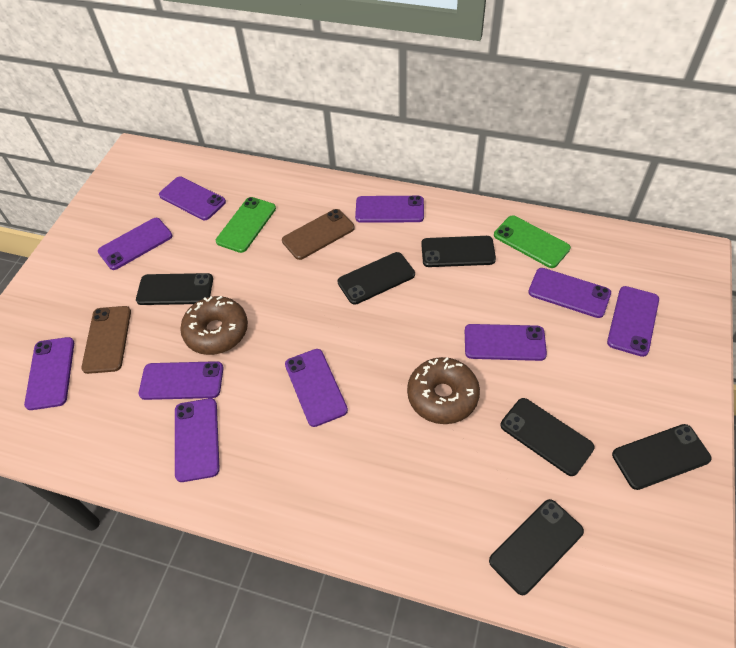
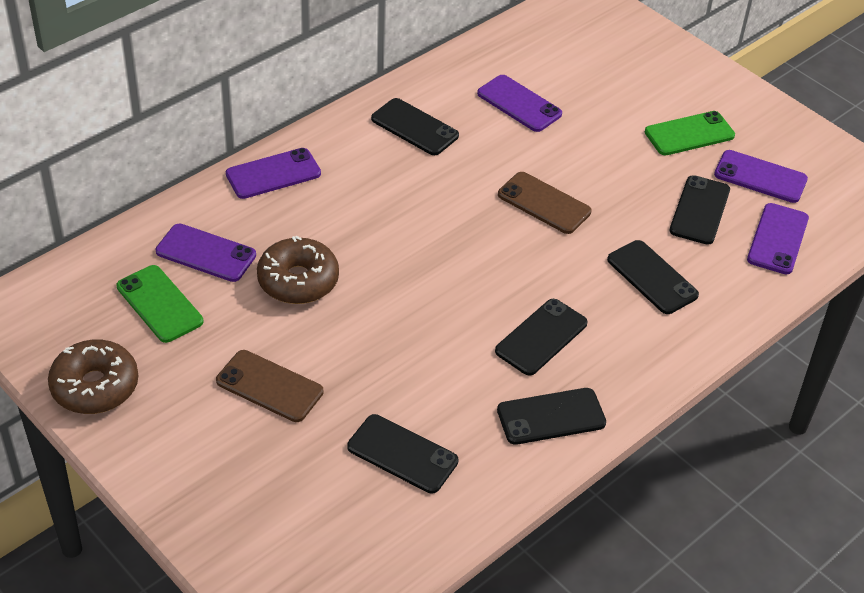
purple phone: [24,337,74,410] [98,218,172,270] [139,361,224,400] [159,177,226,220] [175,398,220,482] [285,349,348,427] [355,196,424,223] [465,324,547,361] [528,268,611,318] [607,286,659,357] = 10 -> [156,224,256,282] [226,148,321,199] [477,75,562,132] [714,150,808,203] [747,203,809,275] = 5

